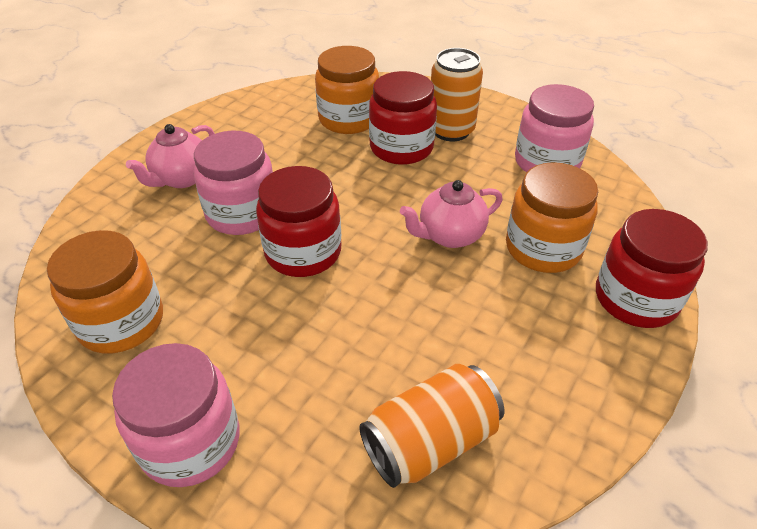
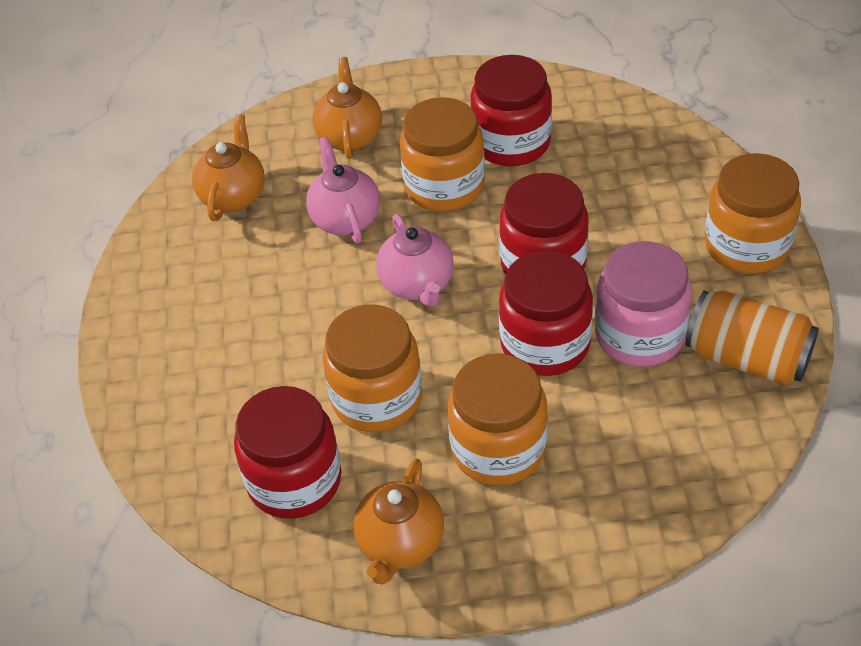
orange can: [359,364,504,488] [431,48,483,141] = 2 -> [685,290,819,385] = 1
orange jar: [47,230,163,353] [315,46,379,134] [506,162,598,273] = 3 -> [323,304,422,432] [400,97,485,211] [448,354,548,486] [705,153,801,274] = 4
orange teapot: none = 0 -> [192,114,265,221] [312,57,382,159] [354,458,444,585] = 3
pink jar: [112,343,240,487] [193,131,273,235] [515,84,594,172] = 3 -> [595,241,692,367] = 1
red jar: [256,166,341,277] [369,71,437,165] [596,209,708,328] = 3 -> [234,386,341,519] [470,55,552,166] [499,173,589,275] [499,250,593,376] = 4

